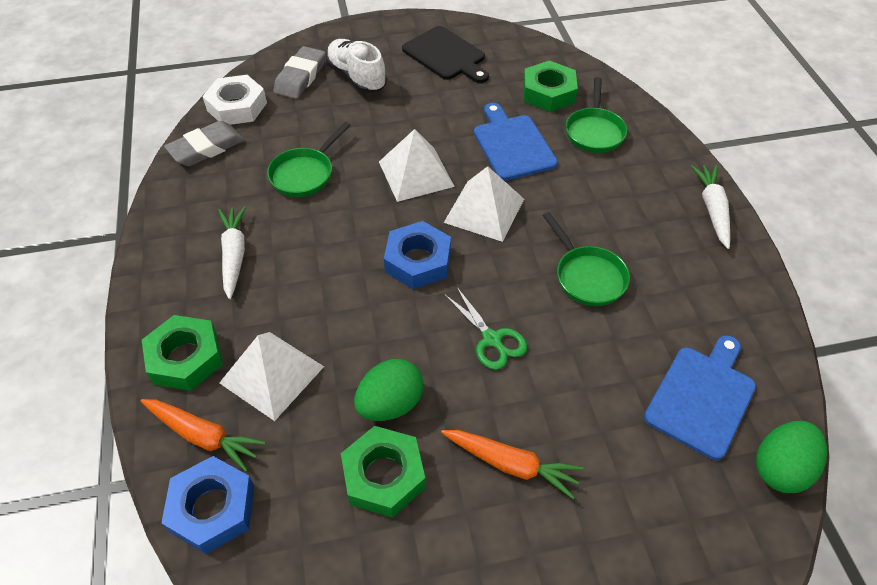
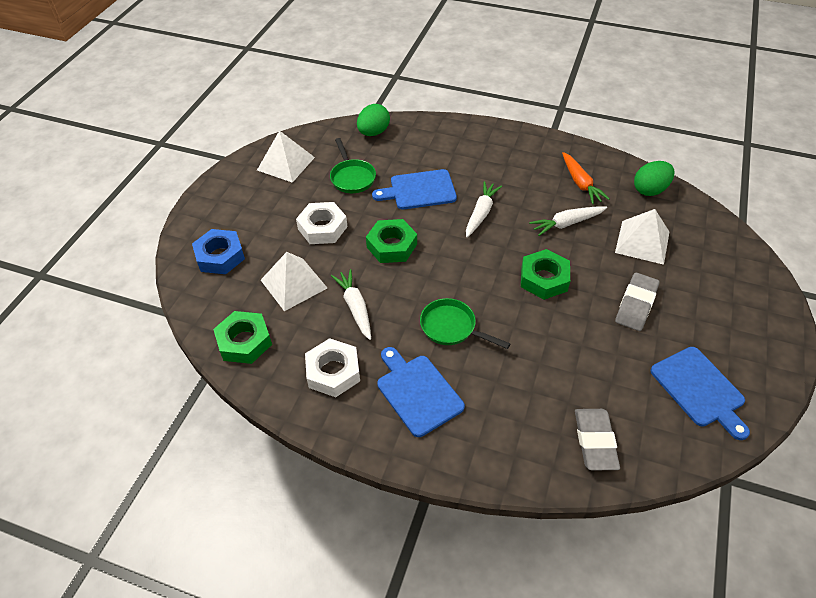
black cutting board: [402,26,489,83] = 1 -> none = 0
blue cutting board: [474,103,558,181] [644,335,756,460] = 2 -> [372,169,457,209] [377,347,465,437] [651,347,750,440] = 3
blue nut: [162,456,254,554] [384,221,451,289] = 2 -> [192,229,245,274] = 1
green pan: [267,122,351,197] [542,212,630,306] [566,77,627,153] = 3 -> [330,138,376,193] [420,298,510,349] = 2
green scissors: [444,286,527,370] = 1 -> none = 0
orange carrot: [141,399,266,472] [441,430,583,499] = 2 -> [562,152,610,204] = 1
white carrot: [218,206,246,299] [691,165,730,249] = 2 -> [331,269,371,340] [466,181,502,238] [529,206,607,236] = 3
white nut: [202,75,267,125] = 1 -> [296,202,348,244] [305,338,360,397] = 2
white shoe: [326,39,387,93] = 1 -> none = 0

